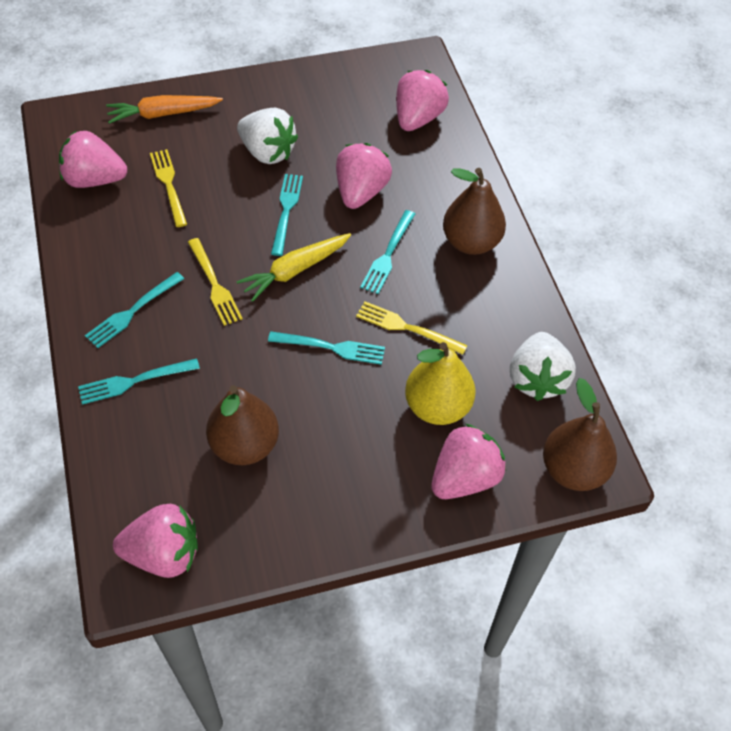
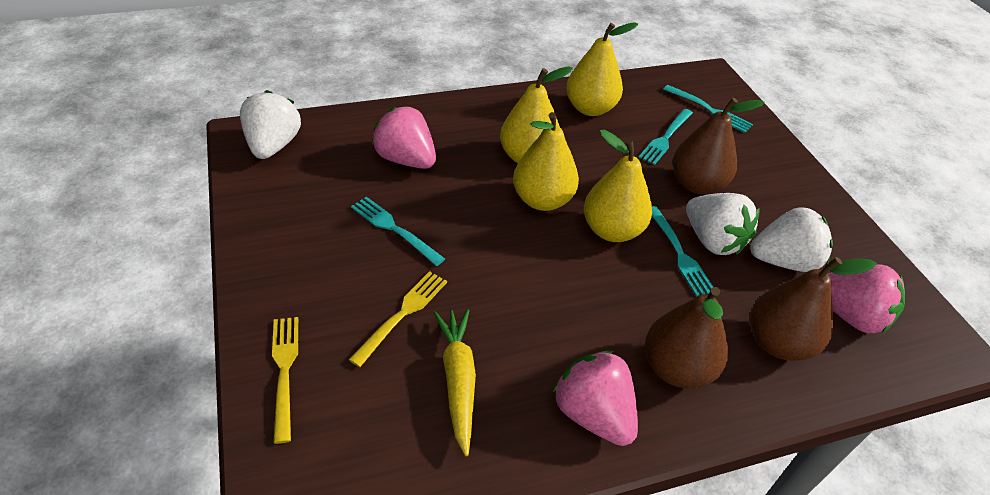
orange carrot: [106,95,223,124] = 1 -> none = 0
pink strawberry: [59,131,127,188] [113,504,198,578] [336,143,392,209] [396,70,449,131] [431,424,506,499] = 5 -> [372,107,436,169] [553,350,638,446] [827,264,905,333] = 3
turquoise fork: [78,358,200,405] [85,272,184,348] [268,331,385,365] [271,174,303,256] [360,210,415,294] = 5 -> [351,196,445,266] [638,109,693,165] [652,206,713,296] [663,85,753,133] = 4
white strawberry: [237,108,298,164] [510,332,576,401] = 2 -> [240,90,301,159] [686,193,759,255] [750,207,833,272] = 3
yellow fork: [150,149,187,227] [188,238,243,326] [356,301,468,355] = 3 -> [272,317,298,444] [349,271,447,367] = 2
yellow pear: [405,342,476,425] = 1 -> [500,66,573,163] [513,112,579,211] [566,22,638,116] [584,130,652,242] = 4

